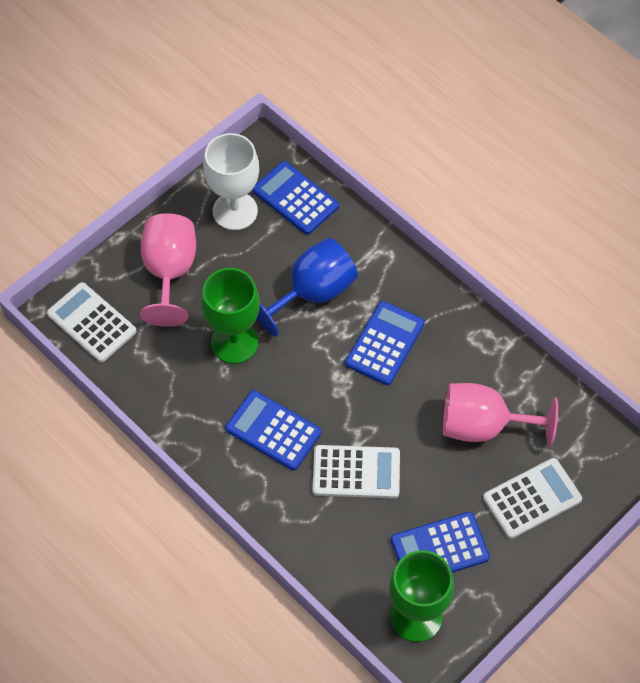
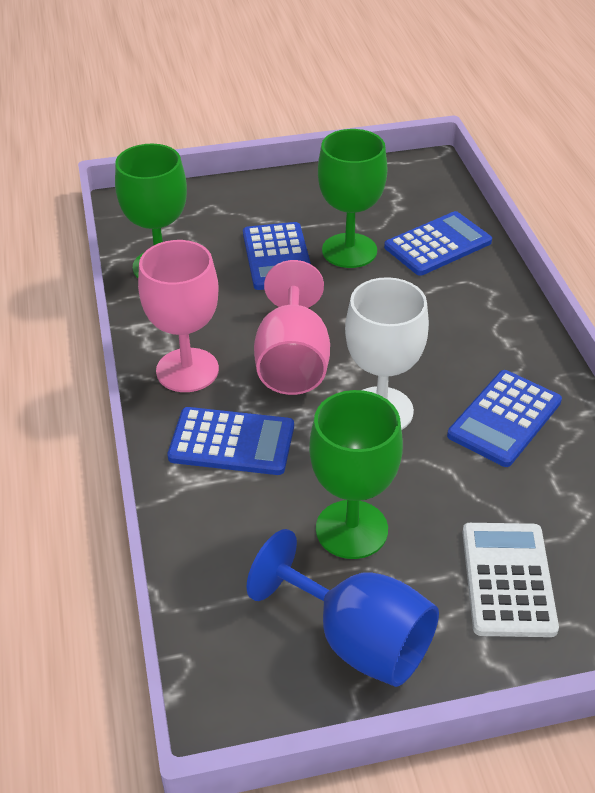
green goblet: [201,268,260,364] [389,550,454,642] = 2 -> [115,144,187,278] [309,390,403,559] [318,129,387,268] = 3
white calculator: [47,282,137,362] [313,445,400,498] [483,458,582,539] = 3 -> [462,523,559,637] = 1

